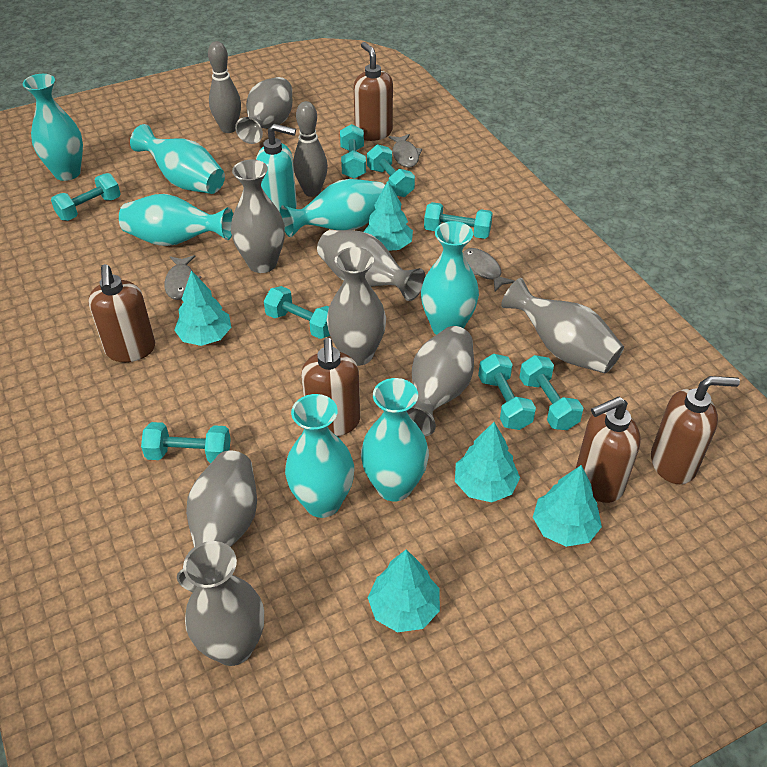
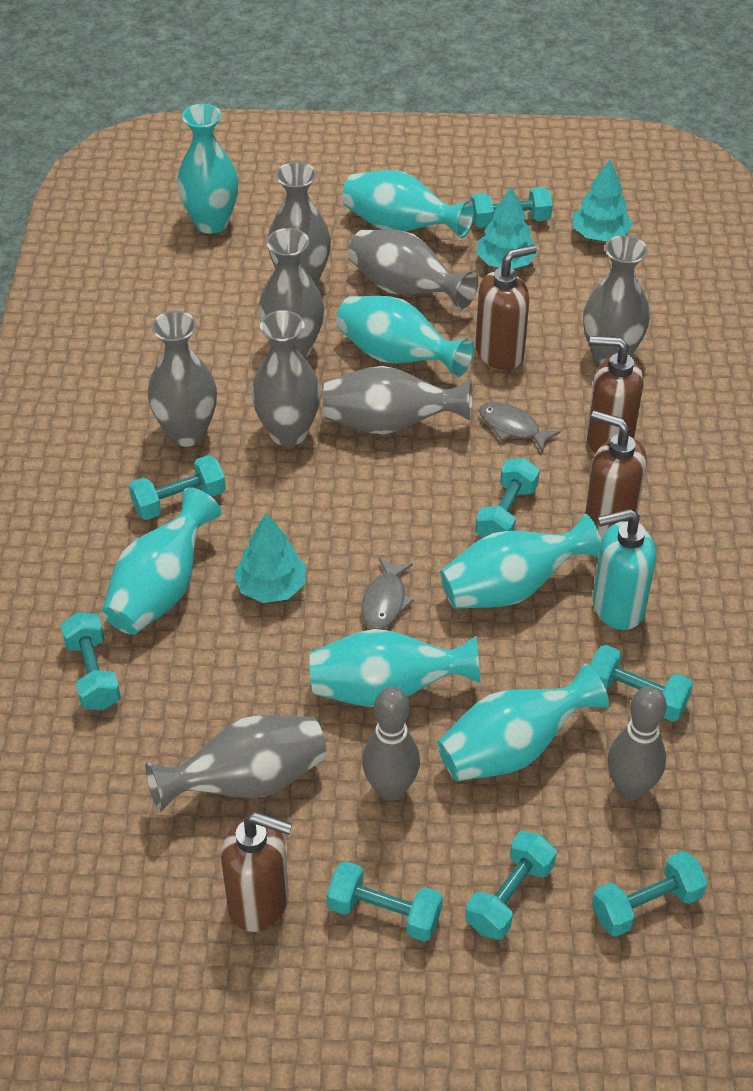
brown soap dispenser: [88,264,155,362] [301,338,360,436] [354,42,393,141] [576,397,641,503] [651,376,740,484] = 5 -> [221,812,292,932] [475,245,537,370] [585,410,647,540] [586,336,644,454] = 4
grey fish: [164,255,202,300] [388,134,422,167] [463,248,515,291] = 3 -> [361,557,414,629] [479,402,560,453] = 2
turquoise tree: [174,270,231,346] [364,181,413,251] [368,550,440,632] [455,422,520,503] [533,465,602,547] = 5 -> [234,513,306,603] [476,186,538,269] [573,159,633,241] = 3

